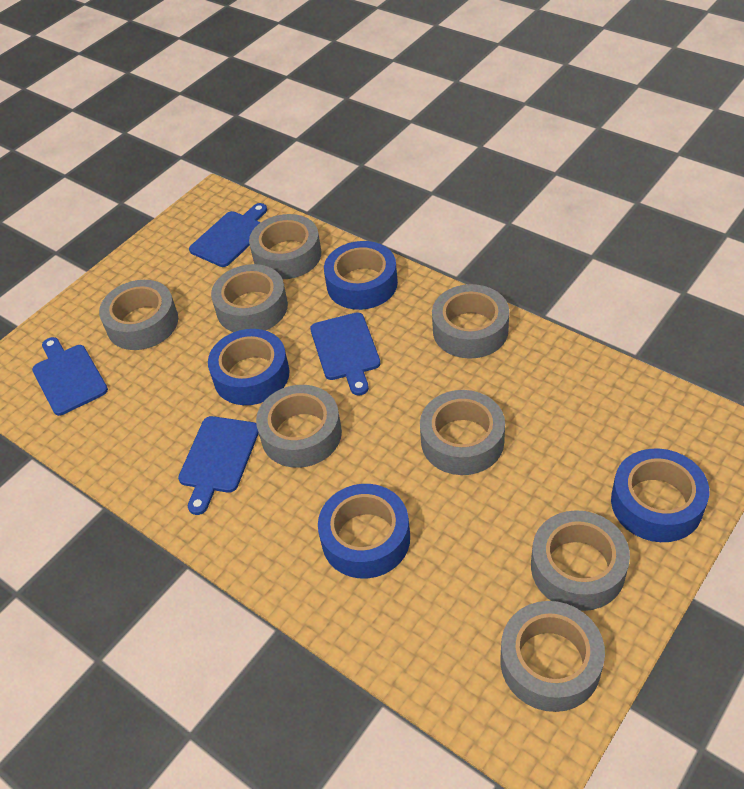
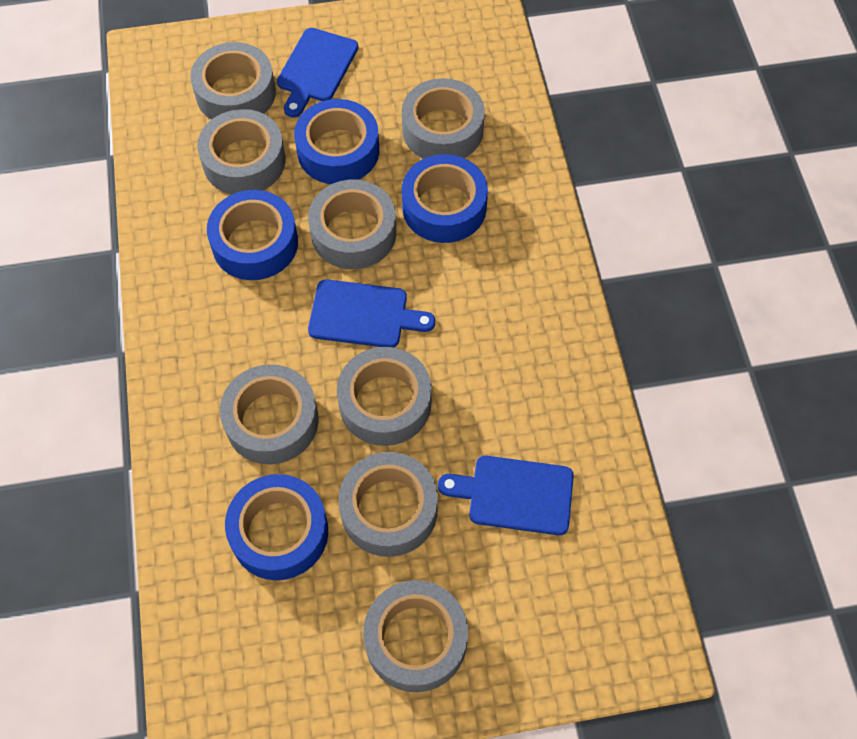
blue cutting board: [32,337,108,416] [178,416,259,515] [189,203,267,267] [310,312,380,396] = 4 -> [277,28,358,117] [308,279,435,347] [438,456,574,535] = 3

